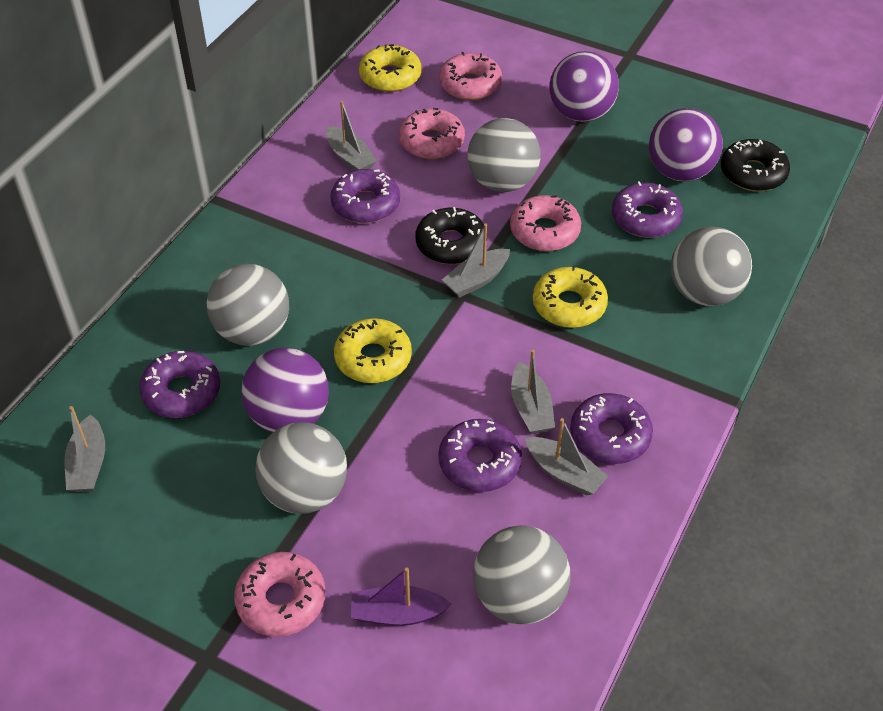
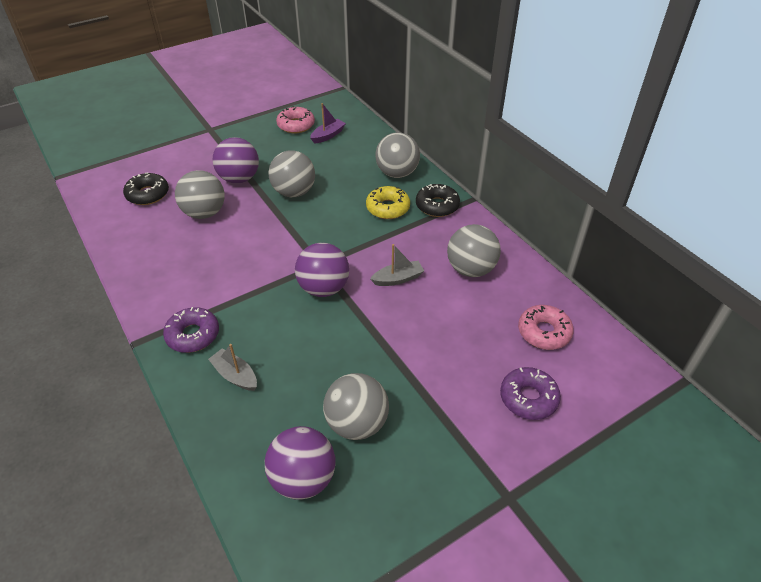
grey boat: [64,406,105,492] [326,101,377,171] [442,223,510,297] [511,350,555,434] [525,418,608,495] = 5 -> [208,344,257,391] [370,244,424,286] = 2
pink donut: [234,552,326,637] [399,108,465,159] [439,52,502,100] [510,195,581,251] = 4 -> [276,106,315,133] [518,305,574,350] = 2
purple donut: [139,351,220,418] [330,169,400,223] [438,419,522,492] [570,393,653,464] [612,181,683,238] = 5 -> [163,307,219,353] [500,367,561,420] = 2
yellow donut: [334,318,412,383] [359,44,421,92] [533,266,608,328] = 3 -> [366,186,410,219] = 1

